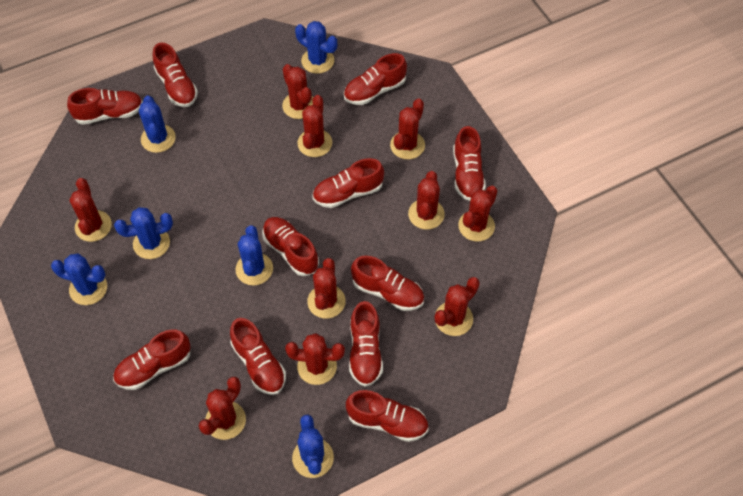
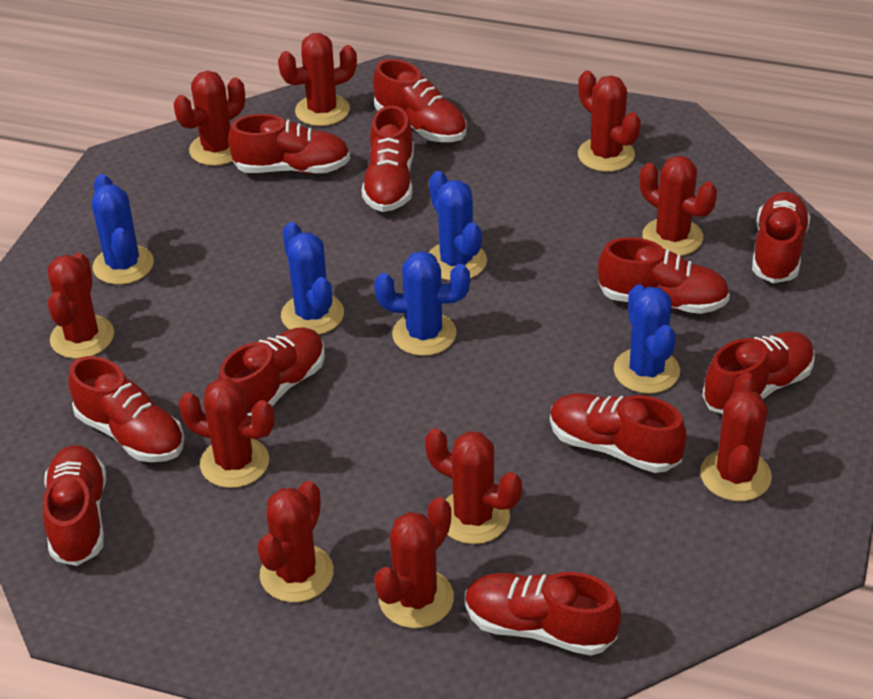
blue cactus: [51,253,107,305] [114,207,173,259] [139,95,176,153] [236,225,273,285] [292,414,334,478] [295,21,337,74] = 6 -> [92,174,154,285] [281,222,344,335] [374,251,470,356] [429,171,487,281] [614,284,680,394] = 5

